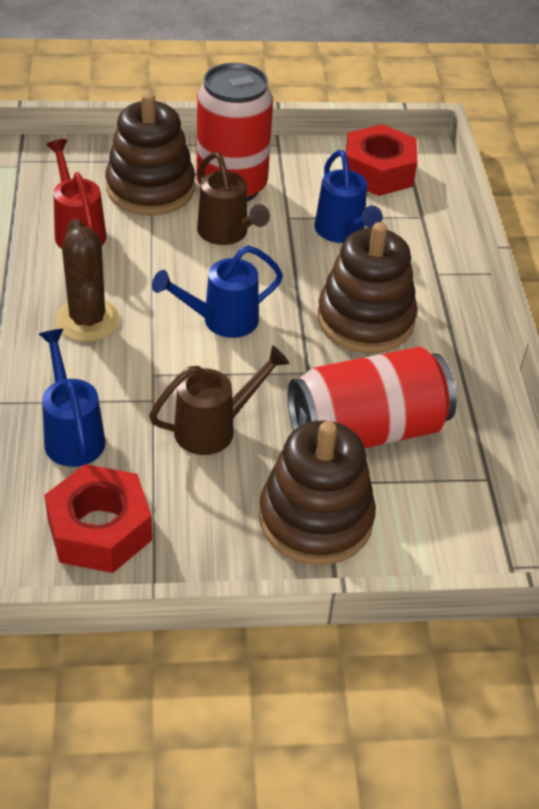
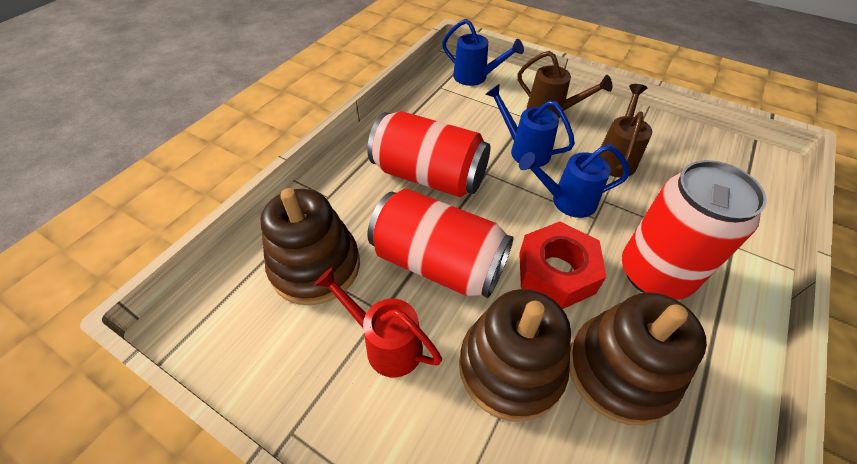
brown cactus: [56,219,120,342] = 1 -> none = 0
red can: [197,63,273,202] [288,347,457,448] = 2 -> [367,111,491,197] [368,188,514,298] [622,160,767,300] = 3
red nut: [44,464,152,573] [346,124,417,196] = 2 -> [519,222,606,309] = 1

